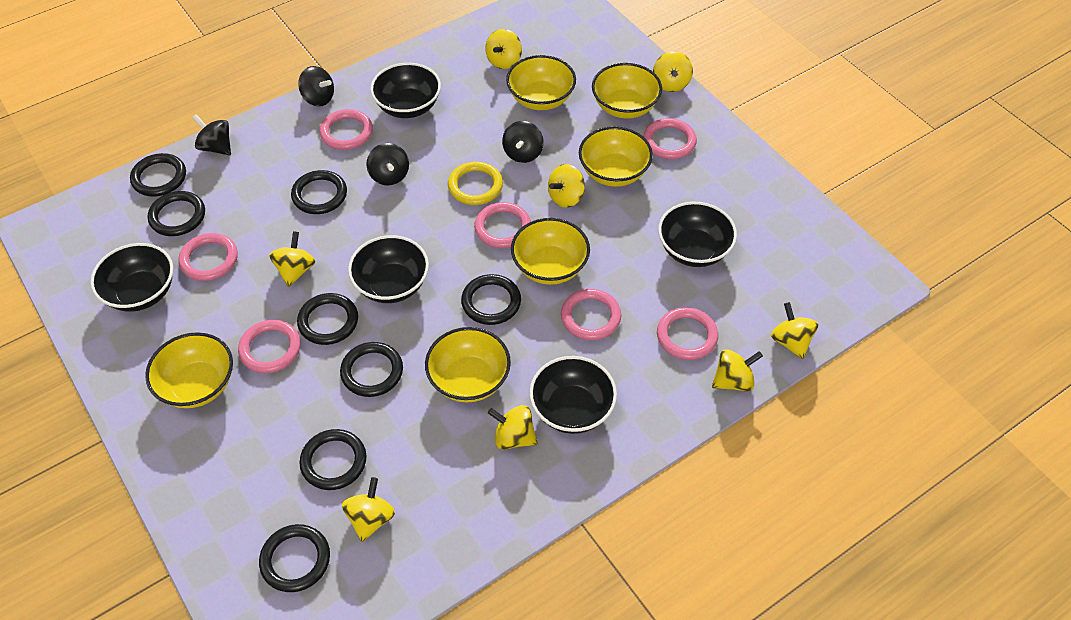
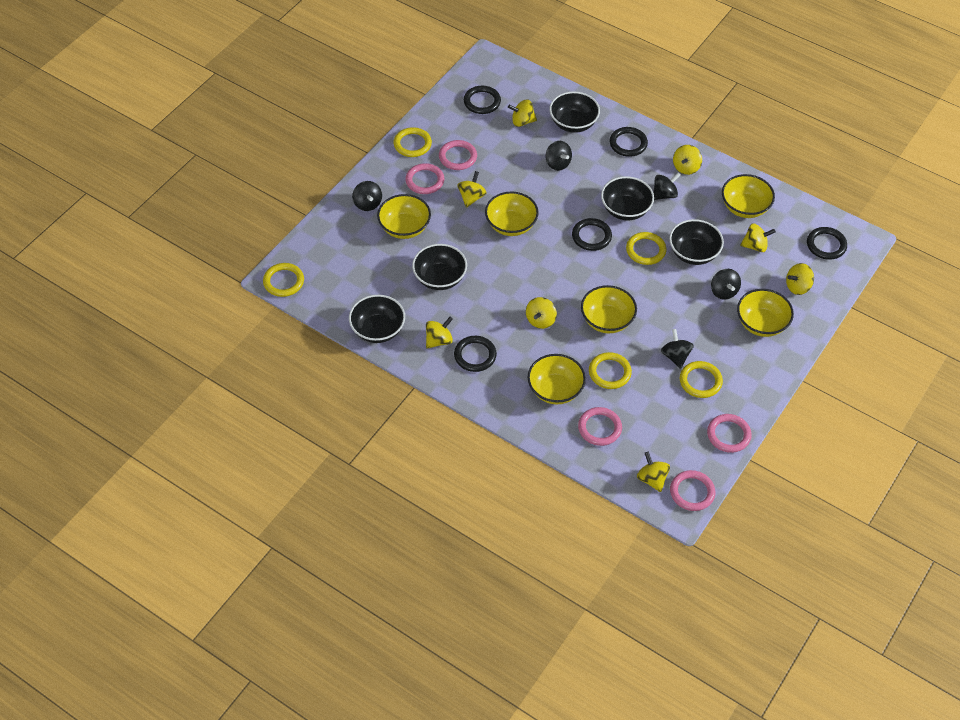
black ring: [130,153,186,197] [148,191,205,236] [259,524,330,592] [291,170,347,214] [297,293,358,345] [300,429,367,490] [340,342,403,397] [461,274,521,325] = 8 -> [454,336,497,372] [464,86,501,114] [572,218,612,251] [610,127,648,157] [807,227,847,260] = 5
black spinning top: [192,114,231,156] [298,66,334,107] [366,143,409,186] [502,121,544,163] = 4 -> [352,181,382,211] [546,141,572,171] [653,172,680,200] [661,329,694,369] [711,269,741,300] = 5
pink ring: [179,233,238,281] [238,320,301,373] [320,109,373,150] [474,202,531,248] [561,289,621,340] [643,118,697,159] [657,307,718,360] = 7 -> [405,163,444,194] [439,140,477,170] [578,407,622,446] [670,470,715,511] [707,414,752,453] = 5
yellow ring: [448,162,503,205] = 1 -> [263,263,304,297] [393,127,432,157] [589,352,632,389] [626,232,667,265] [680,361,723,398] = 5

